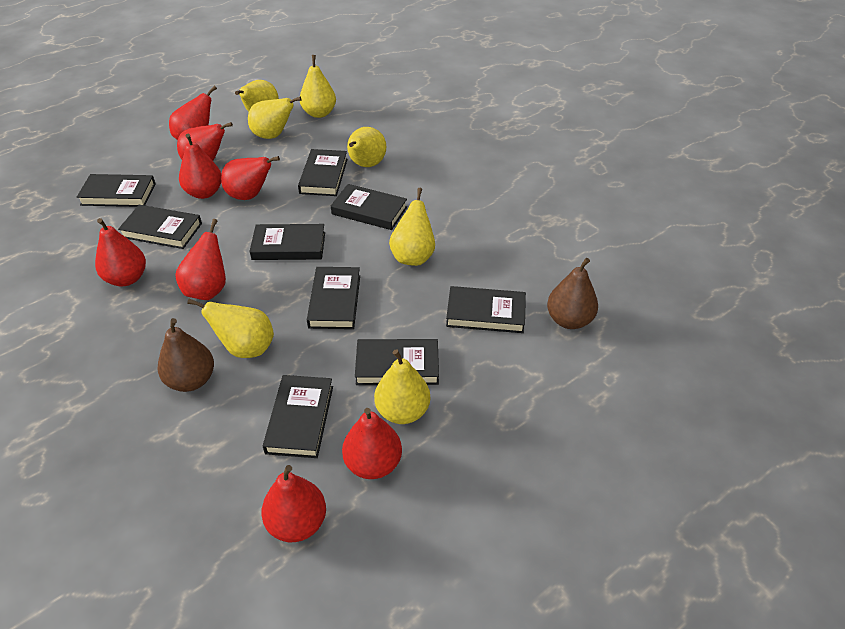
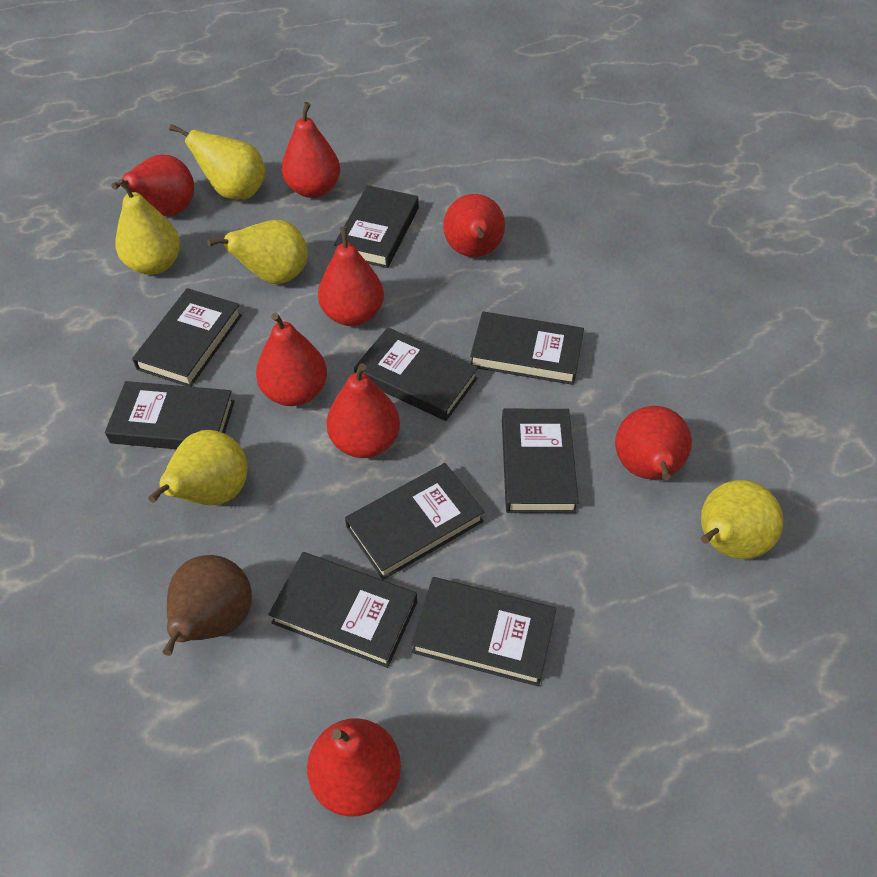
brown pear: [158,318,214,392] [547,258,598,329] = 2 -> [162,555,252,656] = 1
yellow pear: [187,299,274,358] [235,80,279,112] [248,97,302,139] [300,55,336,118] [347,127,386,167] [374,349,430,424] [389,188,435,266] = 7 -> [116,179,181,275] [148,430,248,505] [169,124,266,200] [207,220,308,284] [701,480,783,559] = 5

